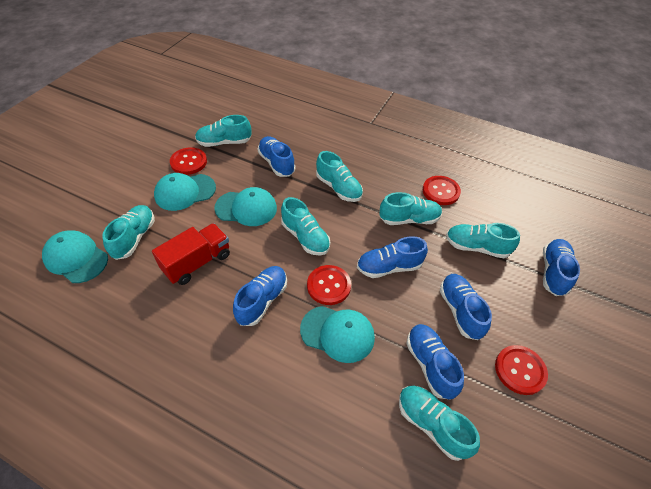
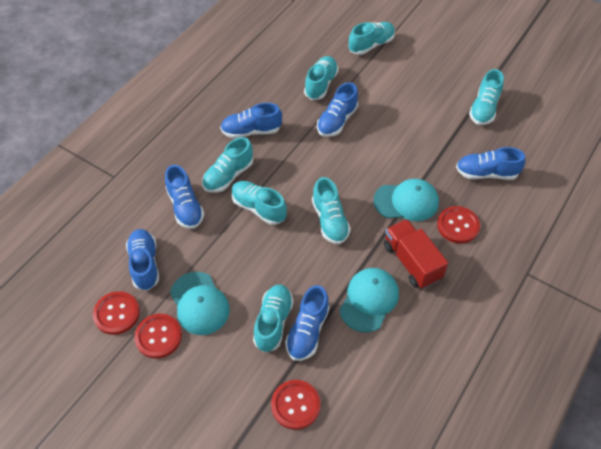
turquoise cap: [42,231,108,283] [154,173,216,211] [214,187,277,226] [300,306,375,363] = 4 -> [170,272,230,335] [339,268,399,333] [373,179,439,221] = 3

